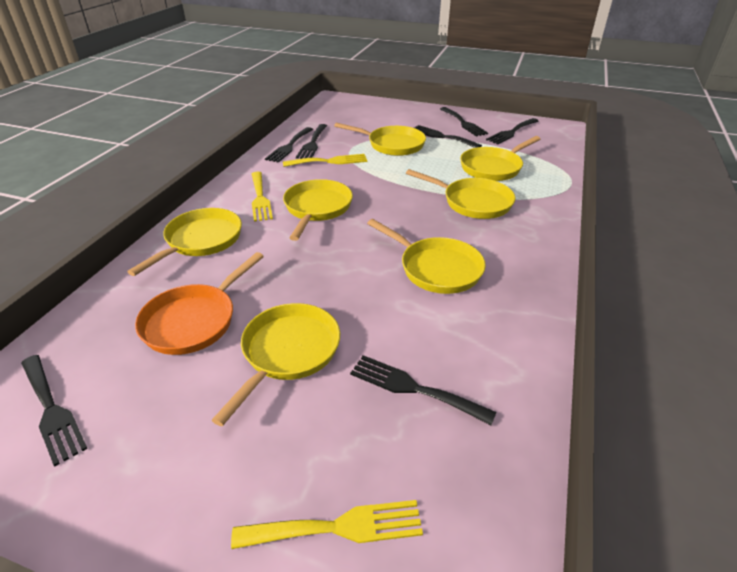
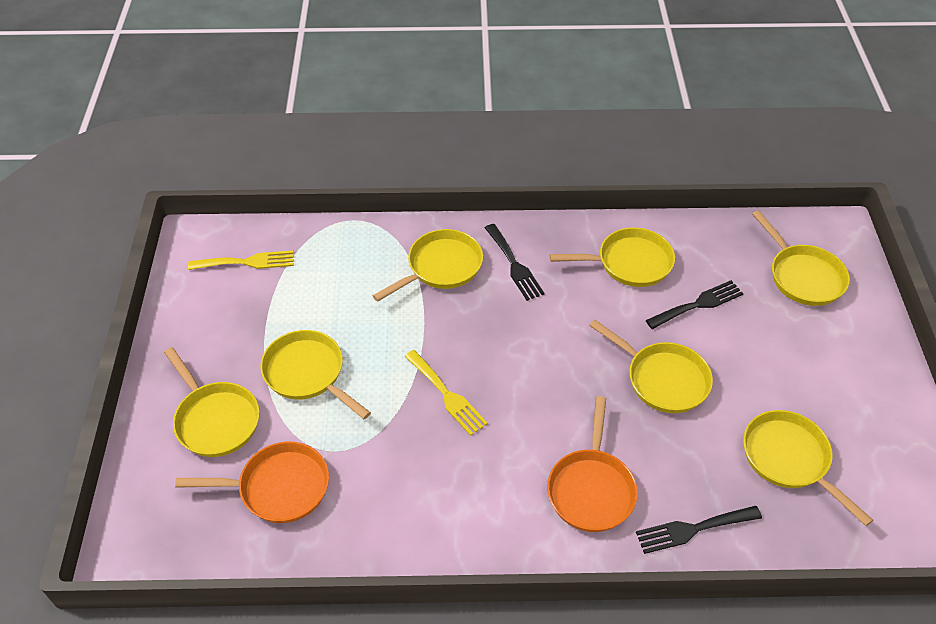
black fork: [21,355,87,466] [265,127,313,163] [296,124,327,159] [350,355,496,425] [415,125,482,148] [440,107,488,137] [486,118,538,144] = 7 -> [485,224,545,301] [636,506,762,554] [646,280,744,329] = 3
orange pan: [135,252,264,355] = 1 -> [175,442,329,523] [547,396,638,532] = 2
yellow fork: [231,500,423,549] [252,172,273,222] [283,154,367,167] = 3 -> [188,250,294,270] [404,350,488,436] = 2

